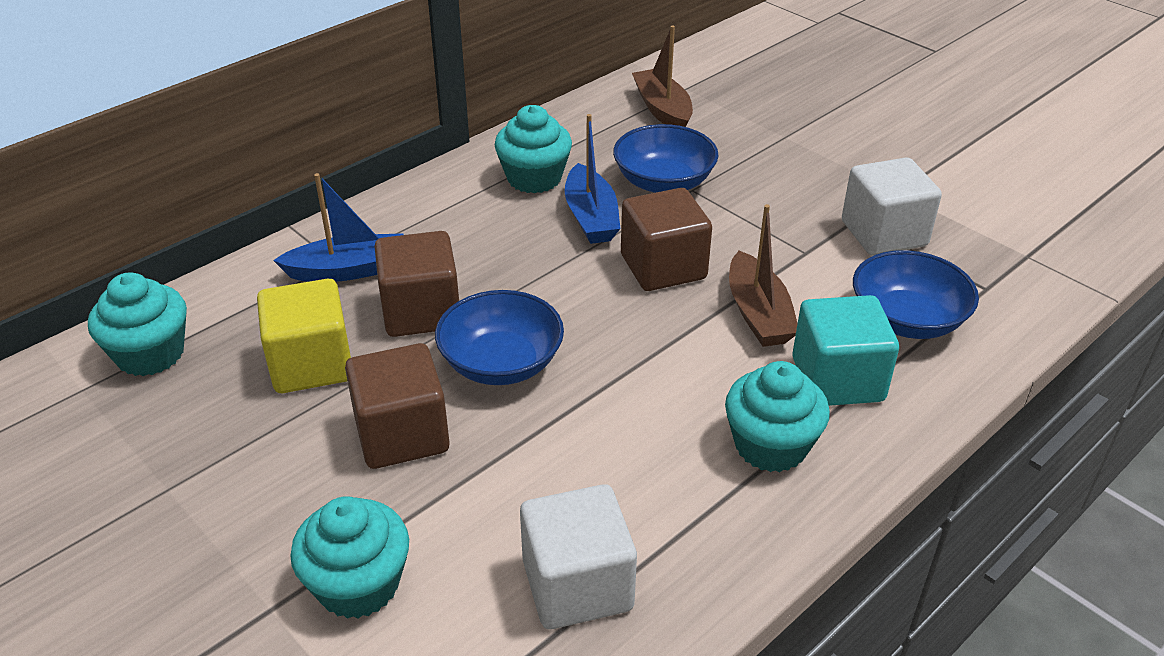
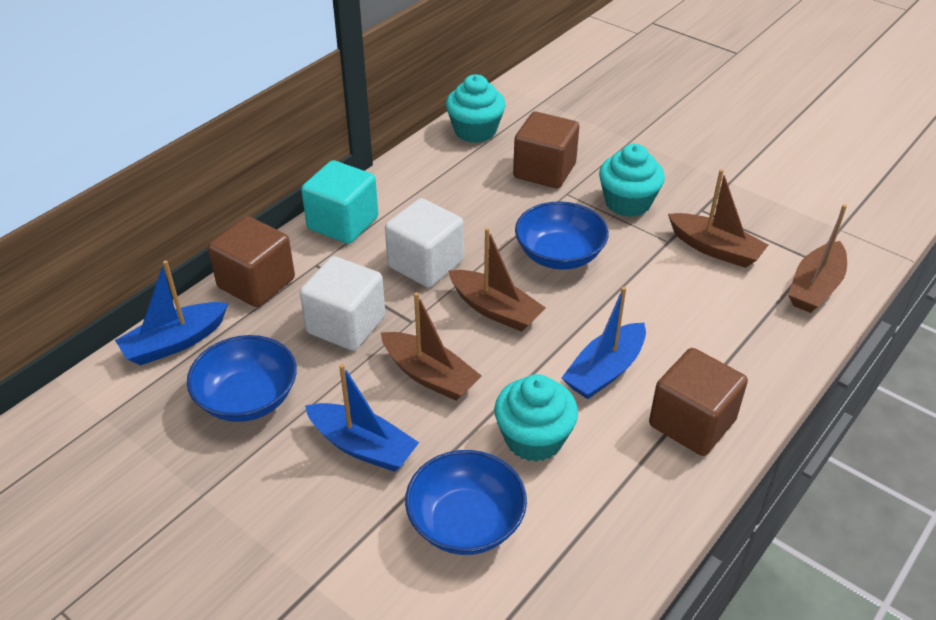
blue boat: [273,173,404,282] [565,114,620,244] = 2 -> [115,260,228,365] [305,364,419,472] [561,287,646,399] = 3
brown boat: [632,25,693,127] [729,204,798,347] = 2 -> [381,292,482,401] [448,228,546,332] [668,169,769,268] [788,204,847,313] = 4
turquoise cupcake: [88,272,187,376] [290,496,409,619] [495,105,572,193] [725,361,830,472] = 4 -> [446,74,505,143] [494,374,578,462] [599,144,665,217] = 3
yellow cube: [257,279,351,393] = 1 -> none = 0

